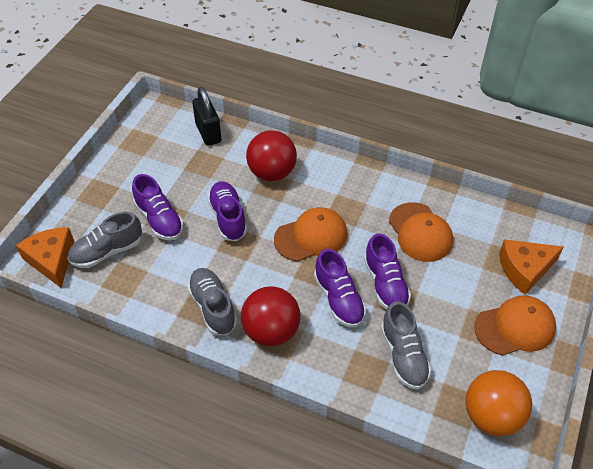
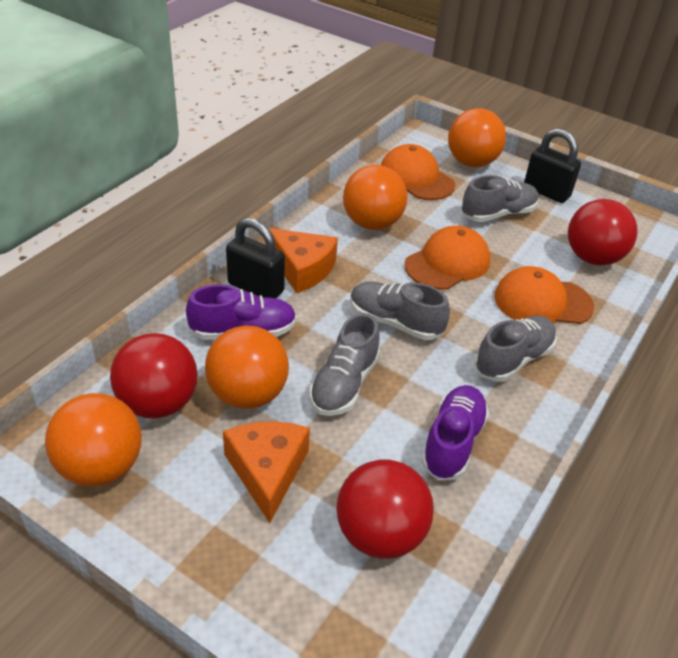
black padlock: [192,87,221,146] = 1 -> [226,218,285,298] [524,128,581,203] = 2
grey shoe: [68,212,142,268] [187,268,237,335] [381,302,431,390] = 3 -> [309,313,380,416] [350,282,450,340] [462,175,539,222] [474,316,557,382] = 4
orange ball: [465,370,532,436] = 1 -> [45,393,142,486] [205,325,289,409] [343,165,408,230] [448,108,506,167] = 4
purple shoe: [132,174,184,240] [207,181,247,241] [314,249,366,327] [364,233,411,309] = 4 -> [186,285,297,340] [421,385,489,480] = 2
red ball: [241,286,301,346] [246,130,297,181] = 2 -> [110,333,198,419] [336,459,434,559] [568,199,638,265] = 3

